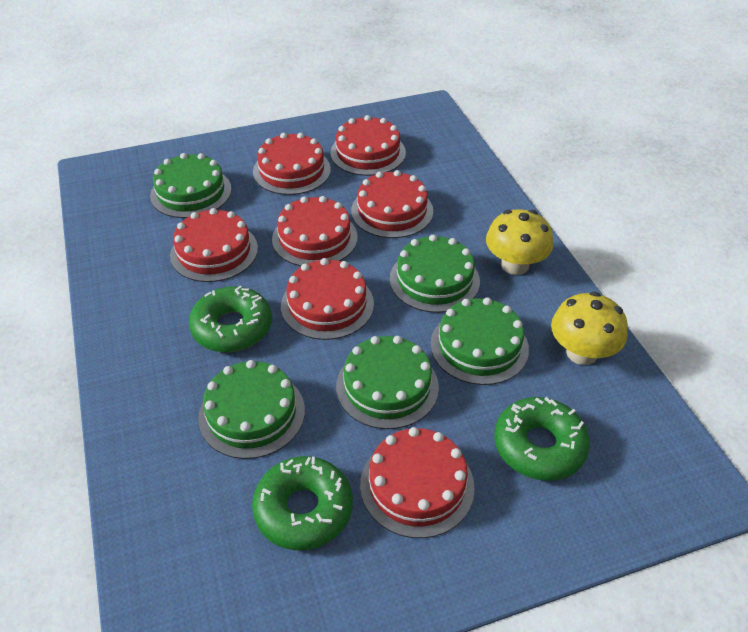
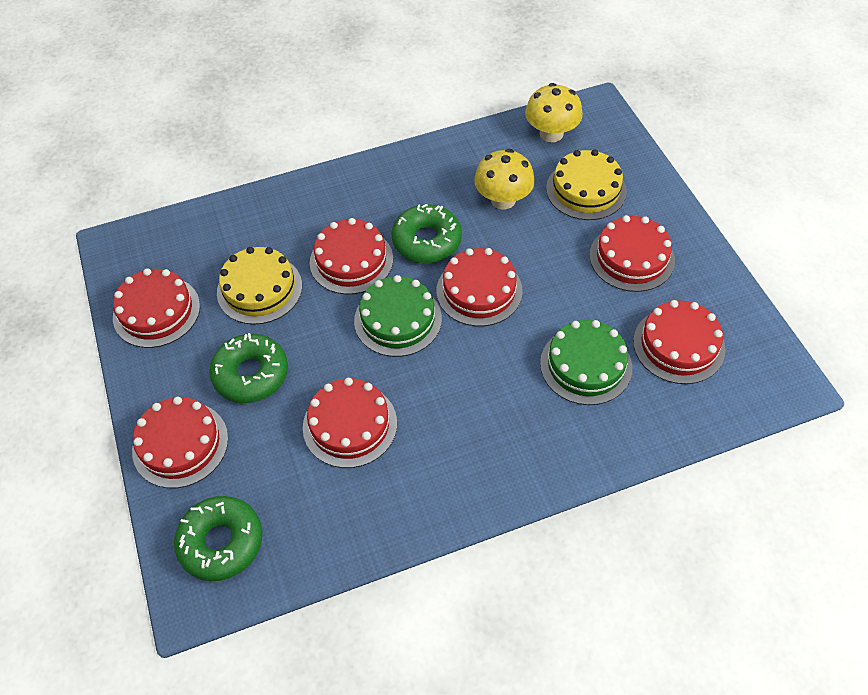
green cake: [150,153,232,218] [198,360,305,459] [336,336,439,429] [390,235,480,313] [430,297,529,385] = 5 -> [354,275,442,357] [540,320,632,405] = 2
yellow cake: none = 0 -> [217,247,302,324] [546,149,627,220] = 2

